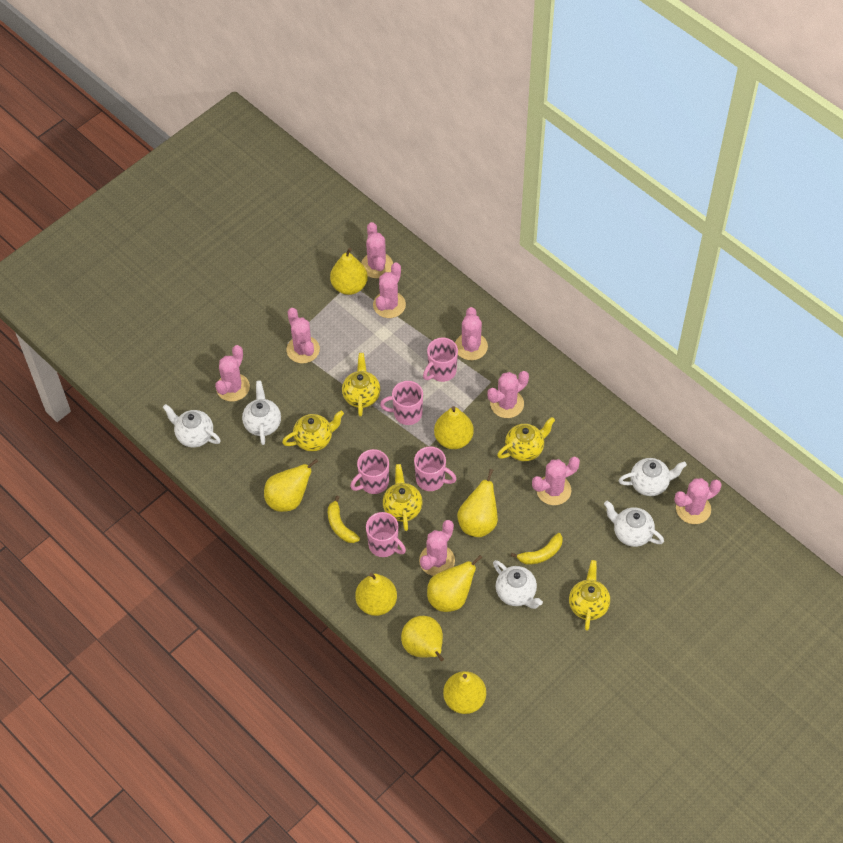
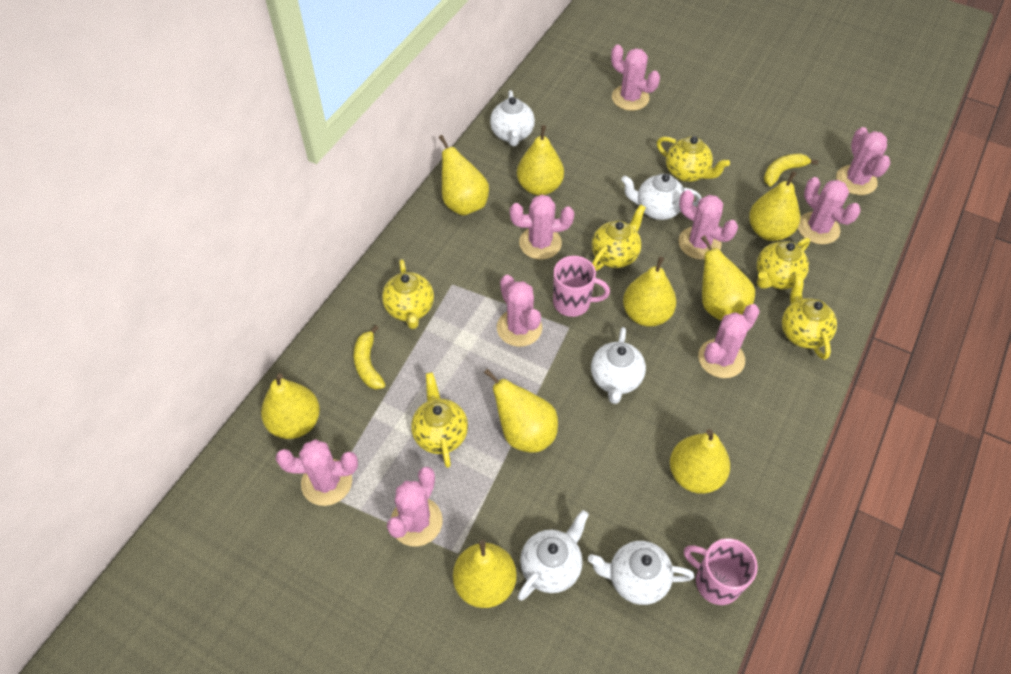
pink mug: [350,449,389,494] [366,512,406,557] [380,381,423,425] [414,446,456,491] [423,338,458,382] = 5 -> [553,256,610,317] [684,538,758,605] = 2
yellow pear: [264,459,318,512] [330,248,368,295] [355,573,397,616] [401,616,444,661] [427,555,483,612] [434,406,474,449] [443,671,486,714] [457,469,498,537] = 8 -> [261,373,320,439] [439,135,489,216] [453,540,517,608] [484,369,558,453] [517,125,564,196] [623,257,676,327] [670,429,730,494] [701,235,755,321] [749,171,800,241] = 9
yellow teapot: [282,411,344,452] [342,353,380,417] [383,464,422,531] [497,417,555,461] [569,560,610,631] = 5 -> [382,259,434,329] [411,372,468,468] [592,205,646,271] [657,136,730,182] [757,238,810,289] [782,274,837,360] = 6

